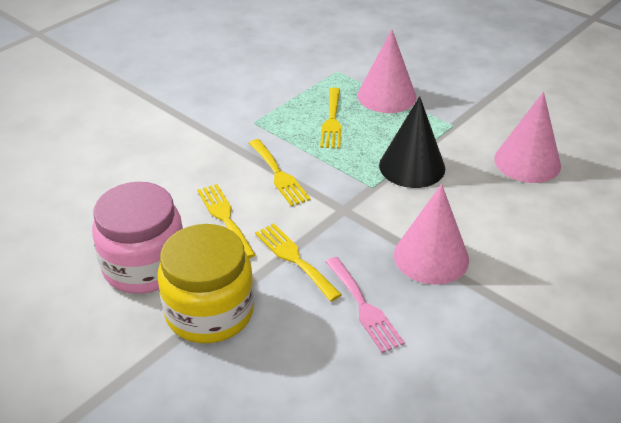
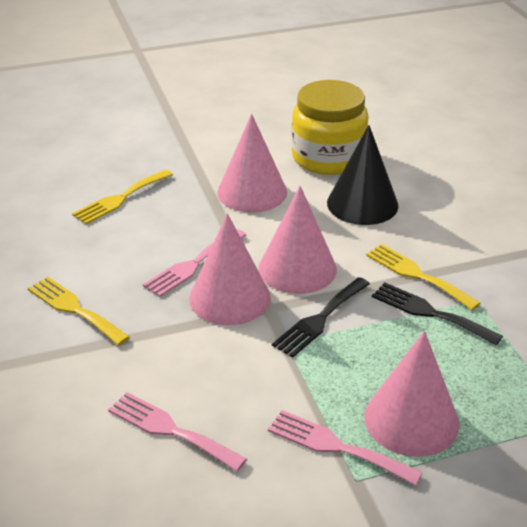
black fork: none = 0 -> [272,277,370,358] [372,282,503,345] = 2
pink cone: [357,29,416,113] [394,184,469,285] [494,92,561,183] = 3 -> [189,213,271,325] [217,114,287,213] [259,186,337,294] [364,331,460,457] = 4
pink fork: [326,257,405,353] = 1 -> [108,392,247,472] [143,229,247,297] [268,410,423,486] = 3
pink jar: [92,182,183,294] = 1 -> none = 0
yellow fork: [197,184,255,259] [249,139,311,206] [255,223,342,301] [320,88,342,149] = 4 -> [28,277,130,346] [72,169,173,224] [366,244,481,310] = 3

